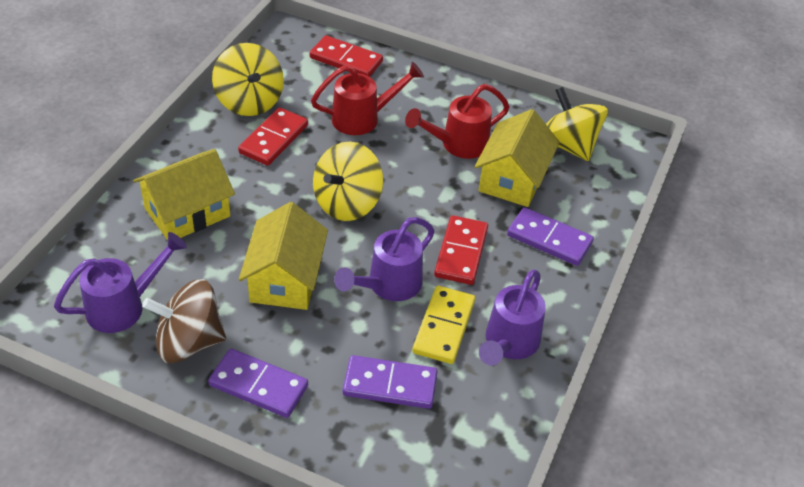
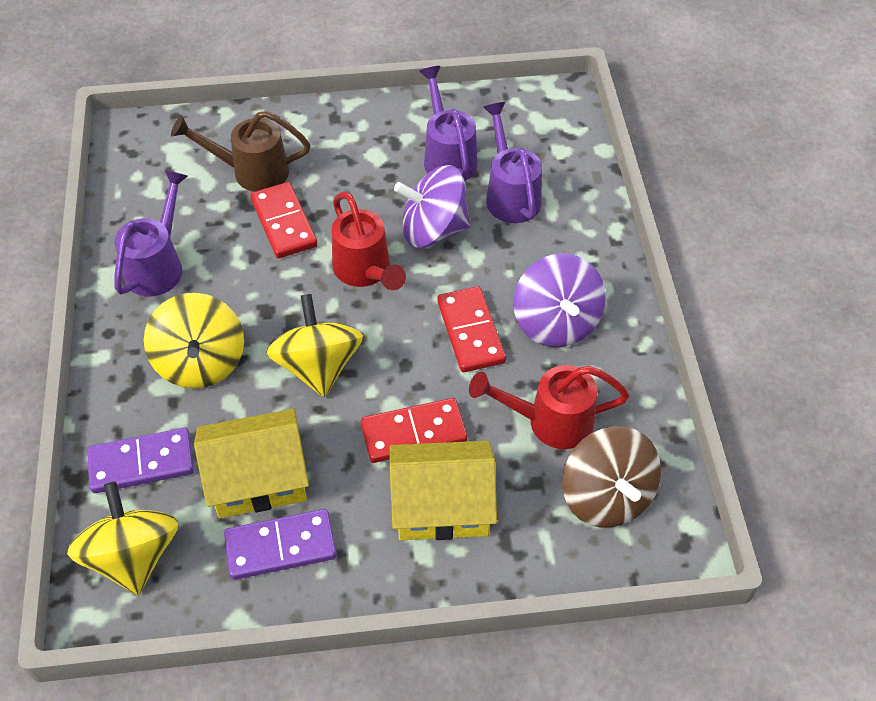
brown watering can: none = 0 -> [171,111,310,192] = 1
purple domino: [208,349,308,418] [343,355,438,409] [507,207,594,266] = 3 -> [87,428,194,493] [224,509,337,580] = 2
purple spinning top: none = 0 -> [394,165,470,248] [513,253,606,347] = 2
yellow domino: [413,286,475,364] = 1 -> none = 0
yellow house: [133,149,235,240] [239,202,328,310] [474,109,560,207] = 3 -> [194,408,309,518] [389,441,497,540] = 2

